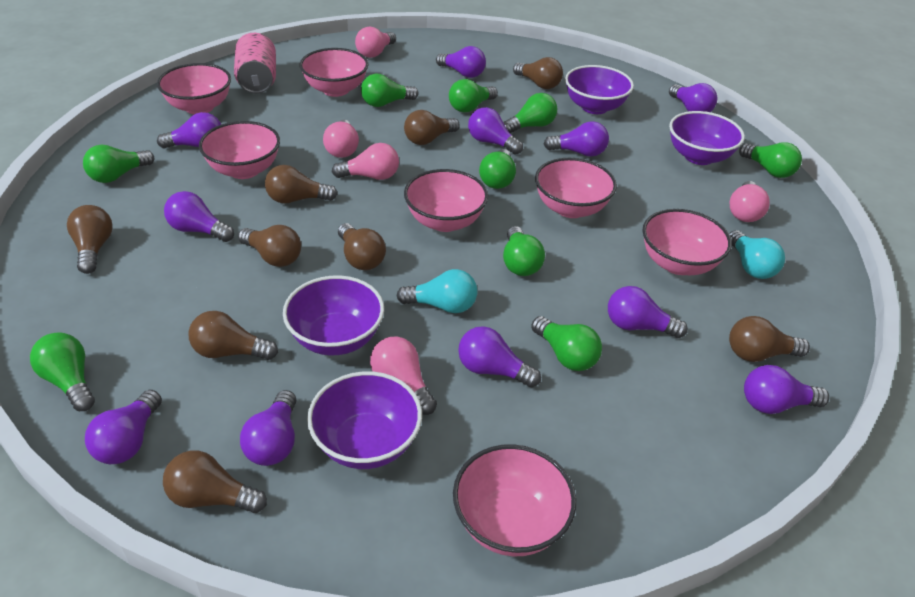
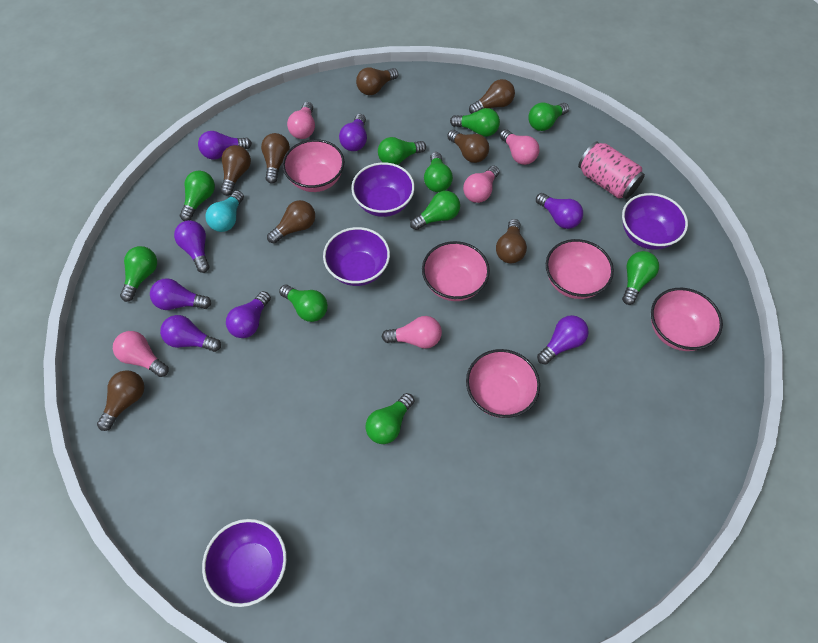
brown light bulb: [67,205,112,274] [163,450,267,513] [188,311,278,360] [238,225,301,267] [265,165,337,203] [338,223,386,270] [404,110,459,145] [513,57,563,89] [729,316,810,362] = 9 -> [97,370,144,431] [221,145,251,196] [261,133,290,184] [267,200,315,244] [356,68,398,95] [447,130,489,163] [469,79,515,114] [496,219,527,263] = 8
green light bulb: [30,332,95,411] [83,145,154,183] [361,74,418,107] [449,79,498,112] [479,149,516,189] [503,93,557,134] [503,226,545,276] [531,316,602,371] [739,142,802,178] = 9 -> [120,246,157,302] [180,171,215,221] [279,285,328,322] [365,393,414,444] [378,137,426,165] [410,191,460,230] [424,152,453,192] [450,108,500,137] [528,103,569,131] [622,251,659,305] = 10
pink bowl: [157,63,231,114] [199,121,280,179] [300,48,369,97] [404,169,488,232] [453,444,576,557] [535,158,617,218] [643,209,732,275] = 7 -> [282,139,345,192] [422,241,490,301] [466,349,540,418] [546,239,614,299] [651,288,723,351] = 5
purple light bulb: [85,390,162,464] [157,112,221,149] [164,191,234,242] [240,390,297,466] [436,46,486,78] [458,326,541,388] [468,107,523,155] [544,121,609,157] [608,286,688,338] [669,83,717,112] [744,365,829,414] = 11 -> [150,278,211,310] [160,315,221,352] [174,220,209,273] [198,131,252,159] [226,291,271,338] [339,114,367,151] [536,193,583,229] [537,315,589,365] = 8
turquoise light bulb: [397,269,477,313] [729,230,785,279] = 2 -> [205,190,244,232] = 1

